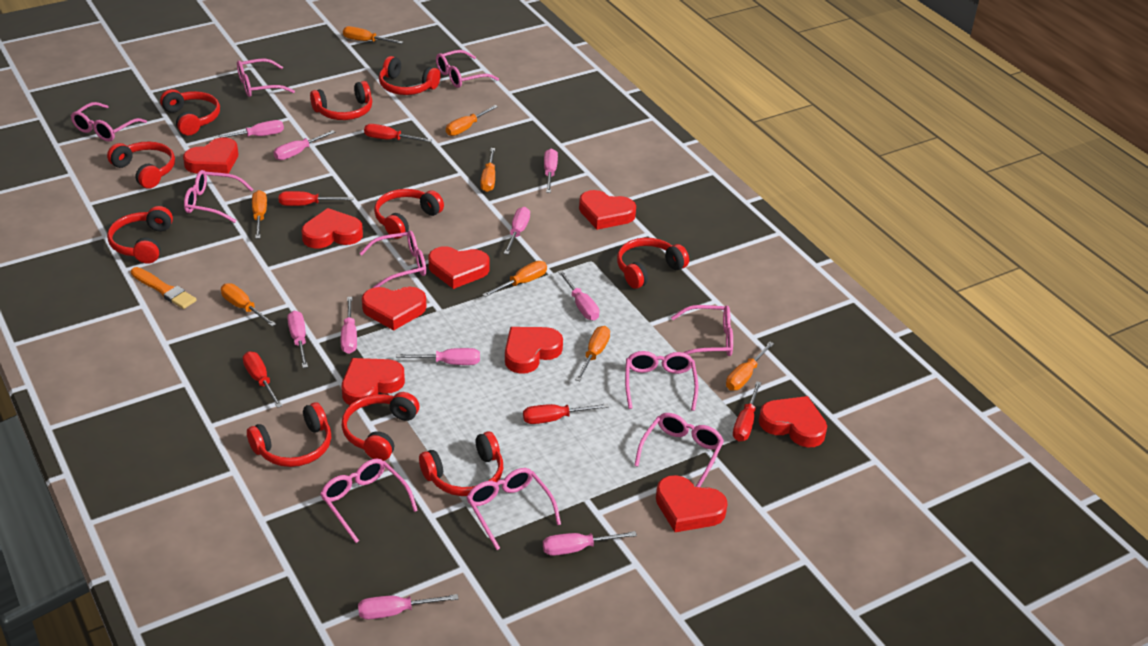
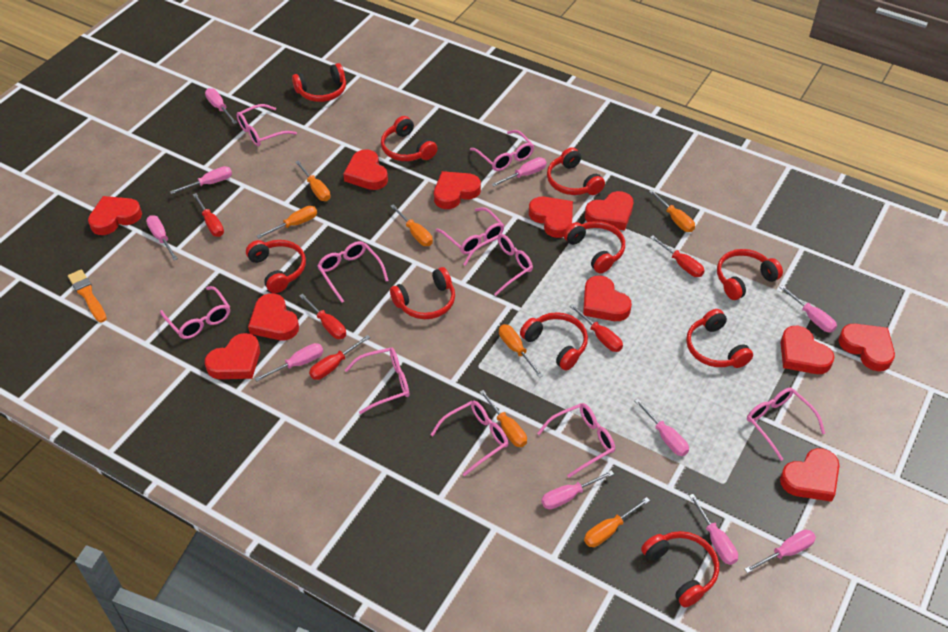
orange screwdriver: [221,283,276,326] [252,190,267,239] [343,26,403,44] [446,105,498,136] [480,148,495,192] [482,261,547,297] [575,326,610,381] [726,342,774,391] = 8 -> [257,206,317,239] [295,160,330,201] [390,204,433,246] [480,390,527,447] [499,324,543,378] [584,497,650,547] [649,190,695,232] = 7
red heart: [183,137,238,174] [302,208,363,248] [342,358,405,407] [362,287,426,330] [428,246,490,289] [505,327,563,374] [579,190,636,230] [656,475,728,532] [759,396,827,447] = 9 -> [88,196,142,235] [205,333,260,379] [248,293,299,340] [343,149,388,190] [434,171,481,209] [529,197,573,238] [583,276,632,321] [585,191,633,231] [780,326,834,374] [780,448,840,502] [839,324,895,371] = 11

